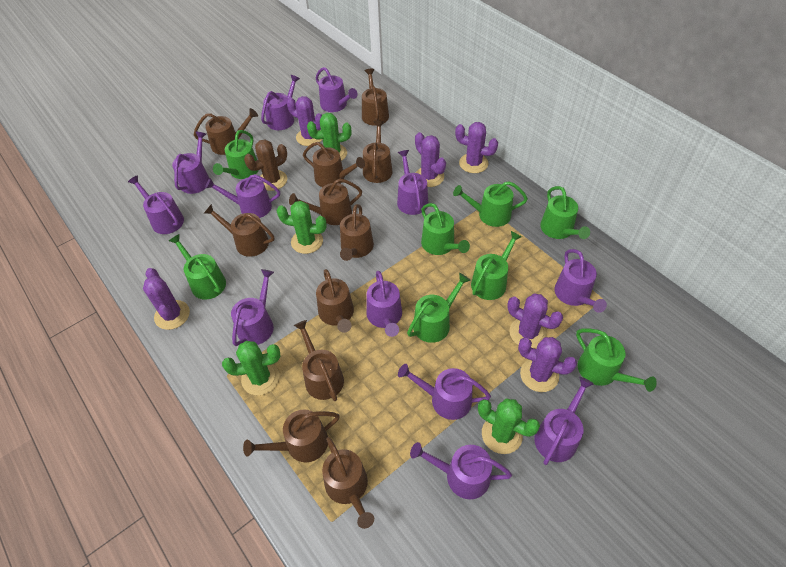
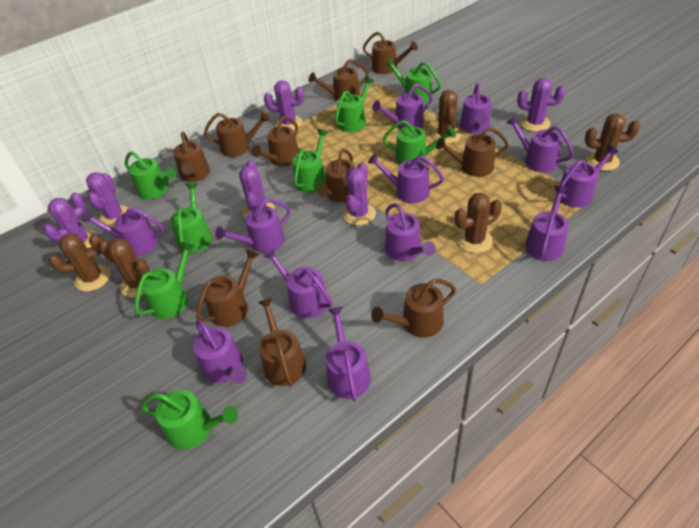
brown cactus: [244,139,287,191] = 1 -> [49,233,110,292] [99,239,150,297] [431,90,461,144] [455,192,502,253] [585,113,640,171] = 5
brown watering can: [194,108,258,155] [204,204,274,257] [243,410,340,462] [289,178,362,225] [294,320,344,401] [303,142,365,187] [316,269,354,333] [322,437,374,529] [340,204,374,261] [362,69,389,126] [363,121,393,183] = 11 -> [173,132,210,182] [196,249,259,327] [204,112,270,157] [251,116,299,166] [258,298,306,387] [309,59,369,101] [317,149,355,203] [363,32,418,74] [371,279,456,338] [436,127,509,177] = 10
green cactus: [222,341,280,395] [277,201,327,254] [307,113,351,161] [478,398,540,454] = 4 -> none = 0

